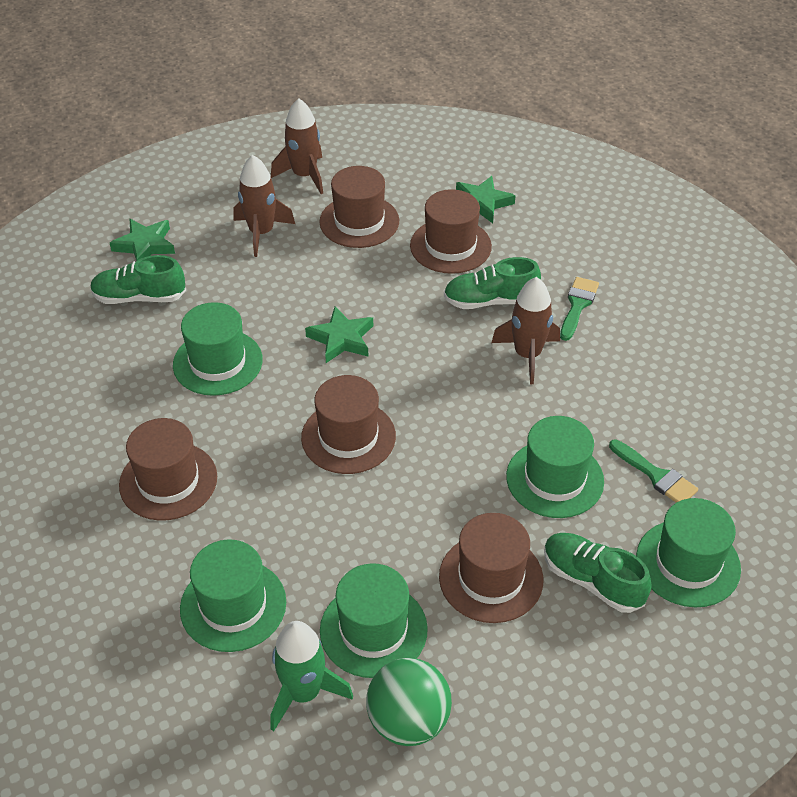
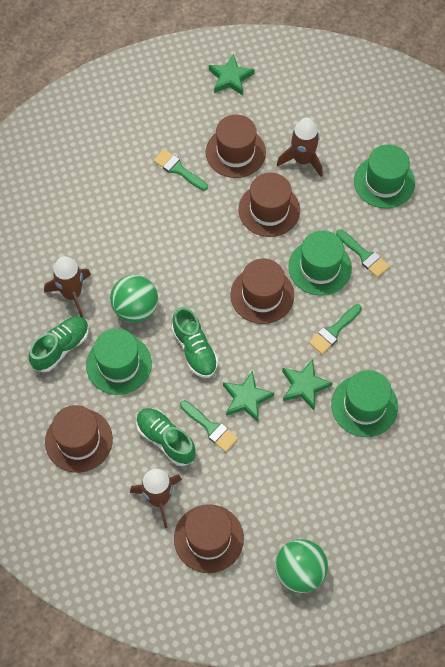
green ball: [366,658,452,746] = 1 -> [110,275,158,323] [275,539,328,593] = 2
green brush: [560,277,599,341] [609,439,698,503] = 2 -> [153,149,208,191] [180,400,238,452] [309,304,362,354] [336,229,390,278] = 4
green hat: [173,302,263,396] [180,539,286,652] [320,563,428,678] [506,416,604,518] [636,498,741,607] = 5 -> [86,328,152,395] [288,230,352,296] [331,370,398,437] [354,145,415,209] = 4
green rocket: [270,621,353,731] = 1 -> none = 0

